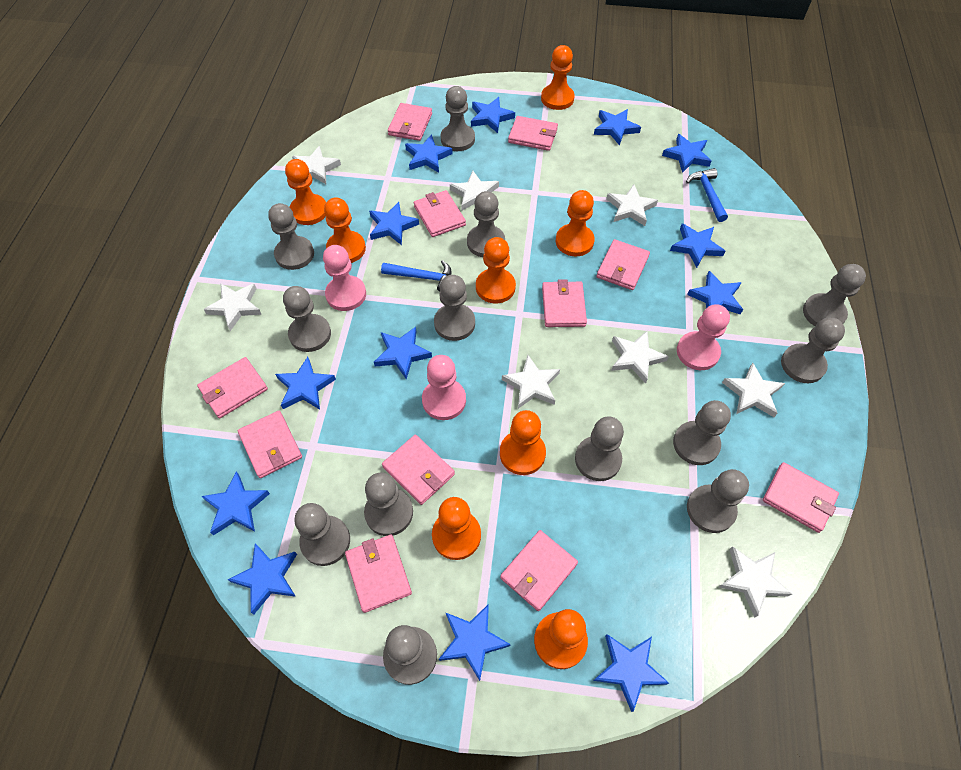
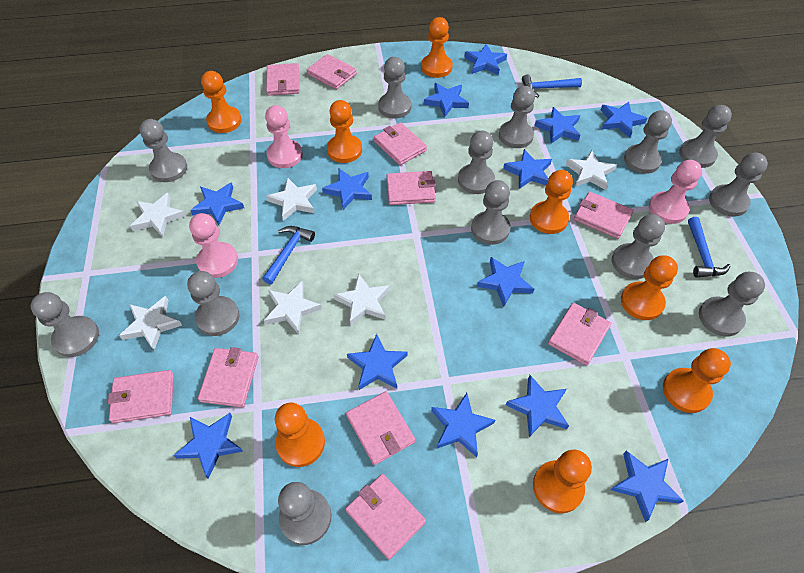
blue hammer: [381,260,451,292] [686,168,728,222] = 2 -> [262,226,315,284] [522,74,582,97] [688,217,731,277] = 3
pink wallet: [197,357,268,418] [238,411,302,478] [345,535,412,613] [382,434,455,505] [388,103,432,141] [414,190,466,237] [500,530,578,611] [508,116,558,151] [542,279,587,327] [596,239,650,290] [763,462,839,533] = 11 -> [108,370,174,423] [198,347,259,408] [266,63,300,96] [307,54,357,90] [346,391,415,465] [346,474,426,560] [374,122,427,165] [386,171,436,205] [548,303,611,366] [574,192,633,239] = 10
white star: [204,284,262,331] [292,146,341,184] [450,171,499,211] [502,355,560,409] [606,184,658,226] [611,331,669,384] [719,546,792,618] [722,363,785,417] = 8 -> [119,296,182,350] [130,193,185,237] [264,281,322,334] [266,177,317,221] [334,273,390,326] [566,150,617,190] = 6

